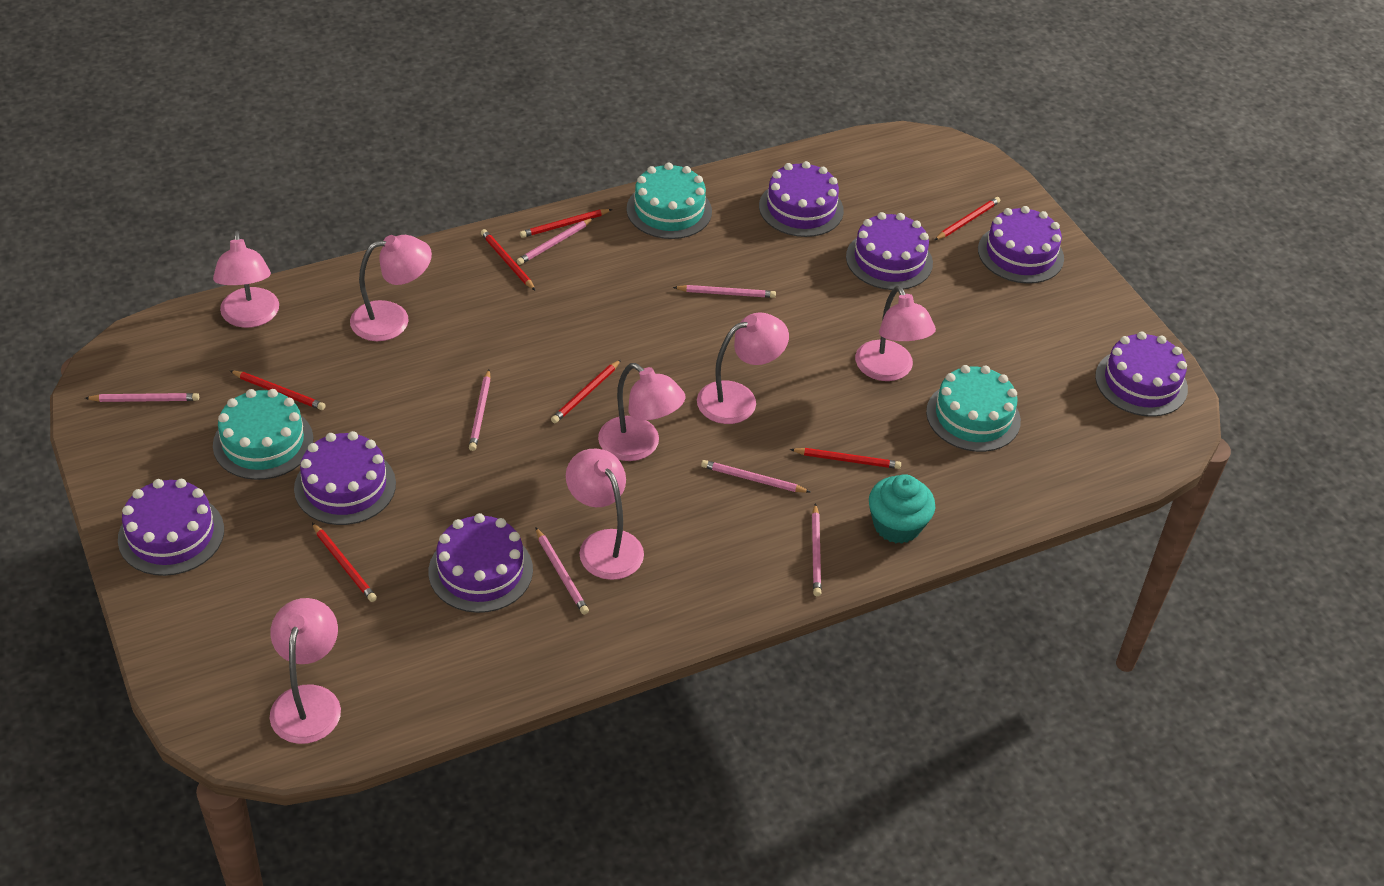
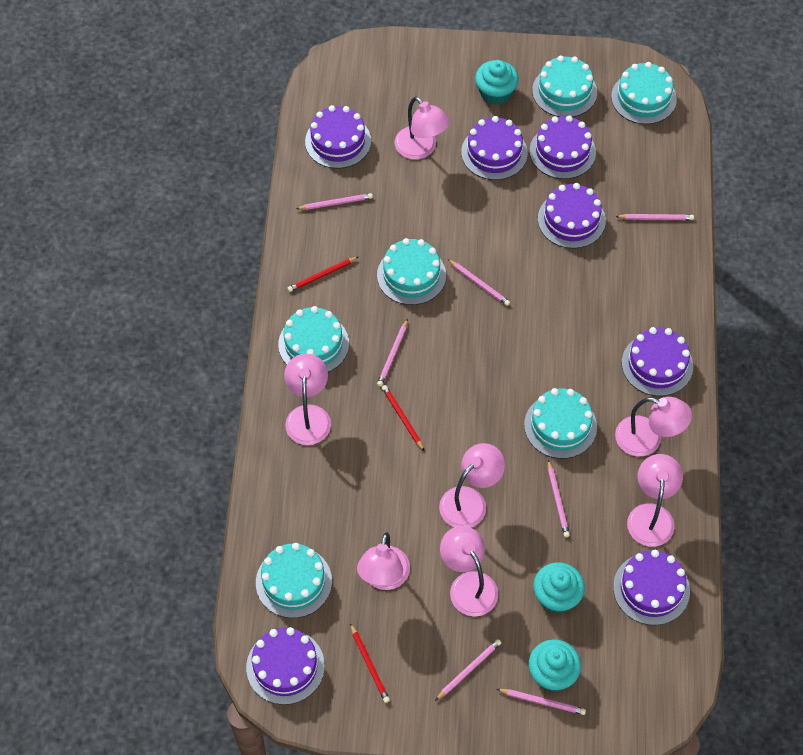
red pencil: [230,370,326,410] [312,523,377,602] [481,229,536,291] [520,209,612,238] [551,360,621,423] [790,448,901,469] [935,197,1000,240] = 7 -> [287,257,358,292] [350,623,390,703] [382,385,424,451] = 3
turquoise cake: [213,389,314,480] [627,162,712,239] [926,365,1021,452] = 3 -> [256,543,332,618] [278,306,349,372] [377,238,446,305] [524,388,597,459] [532,56,597,117] [611,62,677,124] = 6
turquoise cupcake: [869,474,935,544] = 1 -> [475,60,519,105] [529,639,581,691] [533,562,585,613] = 3

